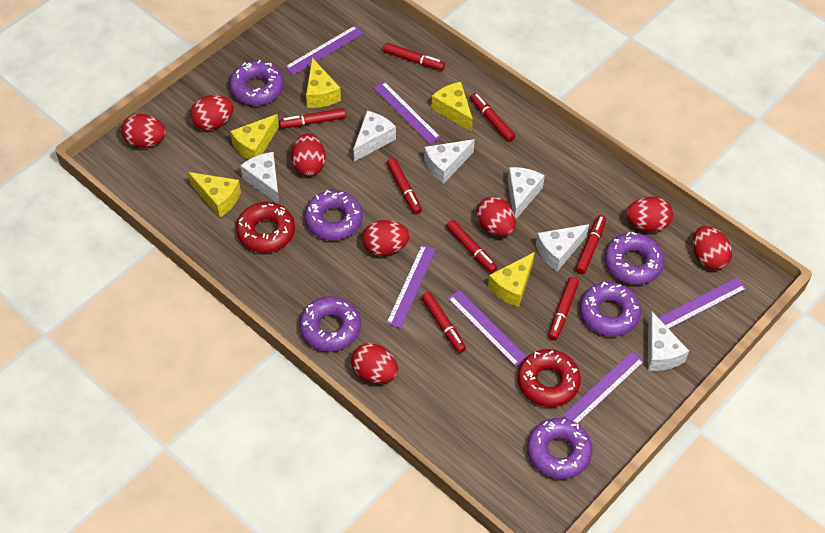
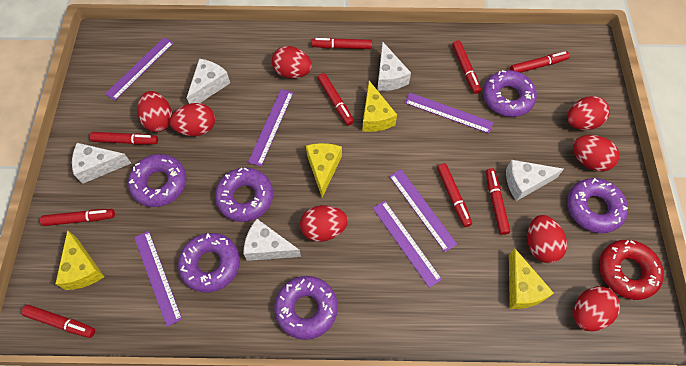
red donut: [236,202,295,253] [517,349,581,407] = 2 -> [599,240,664,300] = 1
red marker: [279,108,346,128] [383,43,445,71] [387,158,422,214] [421,292,466,353] [446,220,498,273] [470,93,515,142] [548,277,579,340] [575,215,606,274] = 8 -> [21,305,95,338] [40,209,115,226] [90,132,158,145] [311,38,372,49] [318,73,354,125] [437,163,472,227] [452,40,481,94] [486,168,510,235] [510,51,570,73] = 9
white cheese: [240,152,279,204] [353,111,396,161] [424,139,475,184] [508,167,545,219] [536,224,589,272] [648,312,689,371] = 6 -> [72,143,131,184] [187,59,230,104] [243,219,301,261] [377,41,411,91] [506,160,564,201] = 5
yellow cheese: [188,172,241,218] [230,114,279,160] [306,58,341,108] [431,82,473,132] [488,252,535,307] = 5 -> [55,230,104,290] [306,143,342,198] [362,81,397,132] [509,248,554,309] = 4

